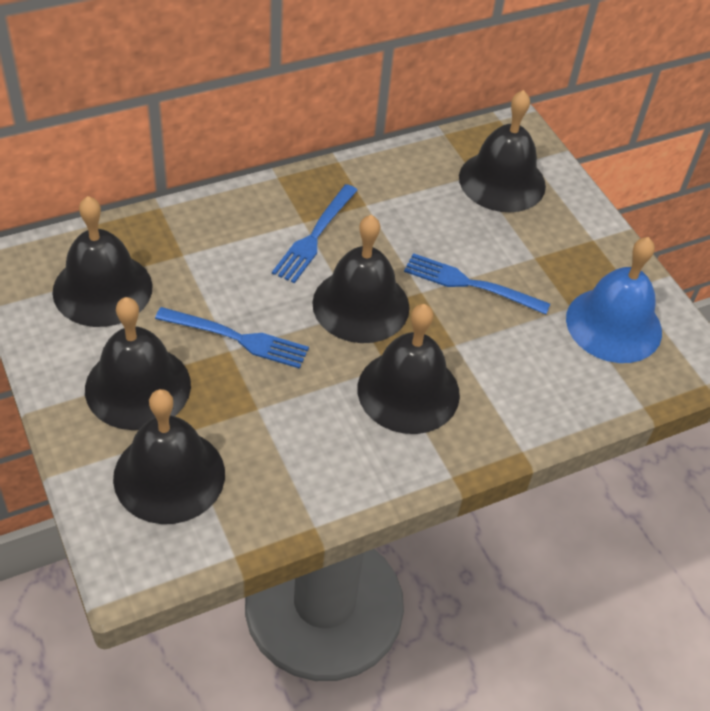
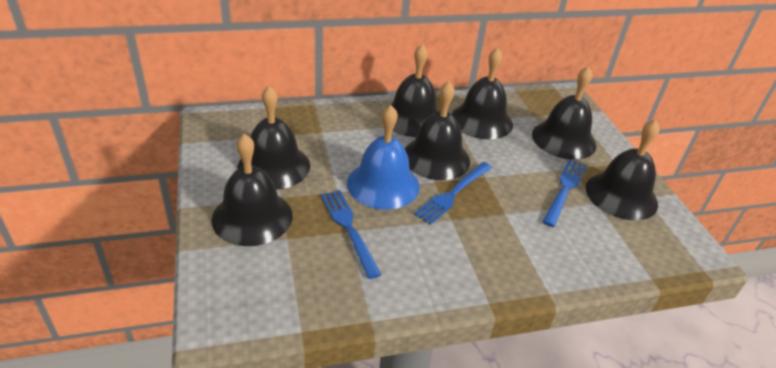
black bell: [52,196,152,327] [85,297,191,430] [113,389,225,524] [312,215,409,343] [358,304,460,434] [459,90,546,212] = 6 -> [211,134,293,246] [237,86,310,190] [385,44,439,137] [405,81,470,180] [451,47,513,139] [532,66,596,160] [586,119,660,220] = 7

